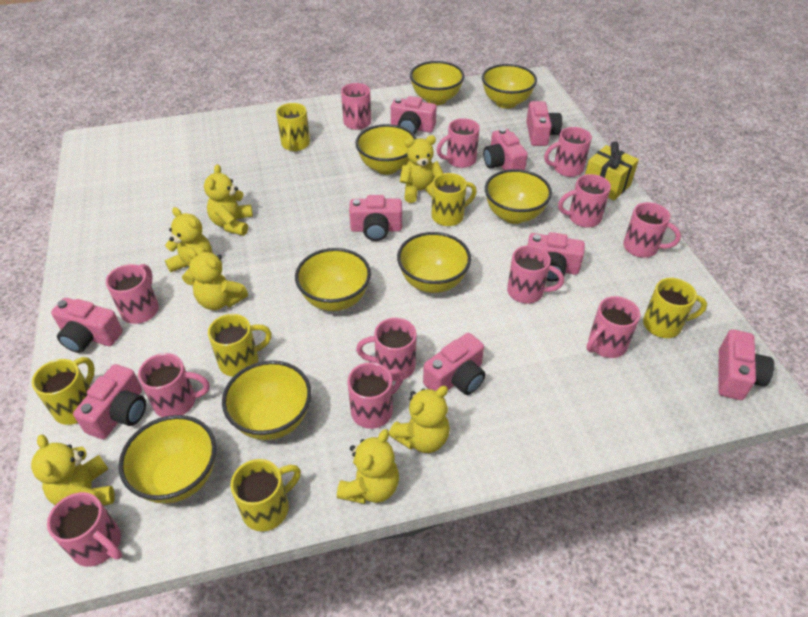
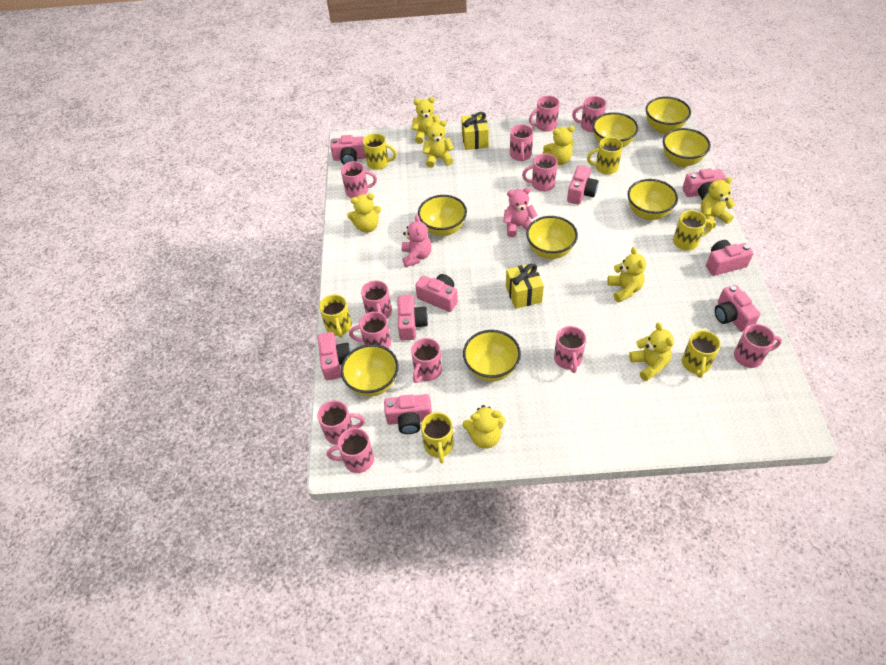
pink teddy bear: none = 0 -> [401,215,432,267] [503,187,538,237] = 2
yellow gift: [585,142,639,200] = 1 -> [461,112,489,150] [506,263,544,309] = 2
yellow teddy bear: [31,435,115,506] [165,207,212,285] [186,248,248,310] [204,164,253,236] [337,429,399,504] [389,386,450,453] [400,135,444,203] = 7 -> [347,193,381,233] [412,97,440,144] [422,120,454,168] [462,405,506,449] [543,126,575,165] [607,247,646,302] [629,322,674,381] [701,177,735,229] = 8

